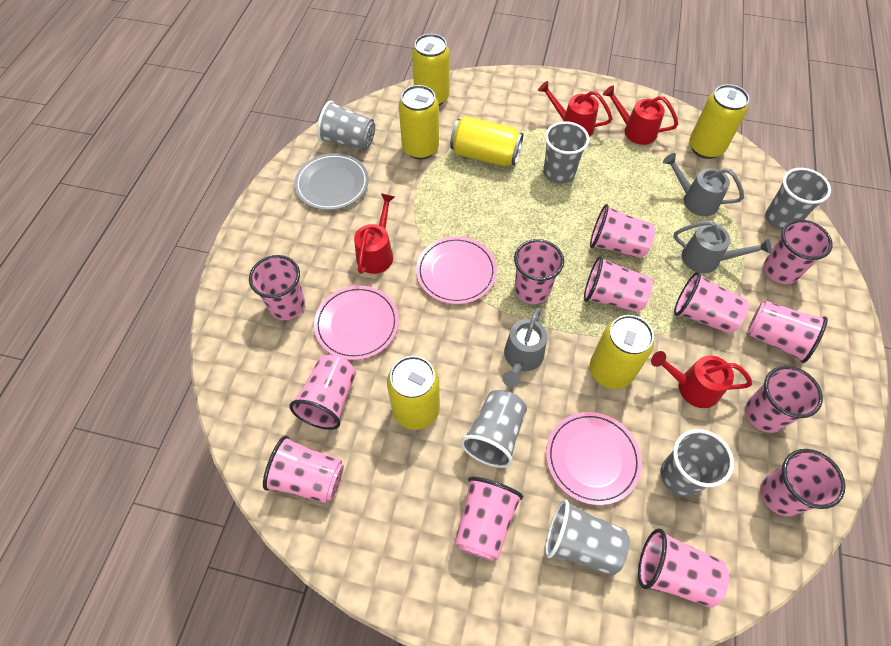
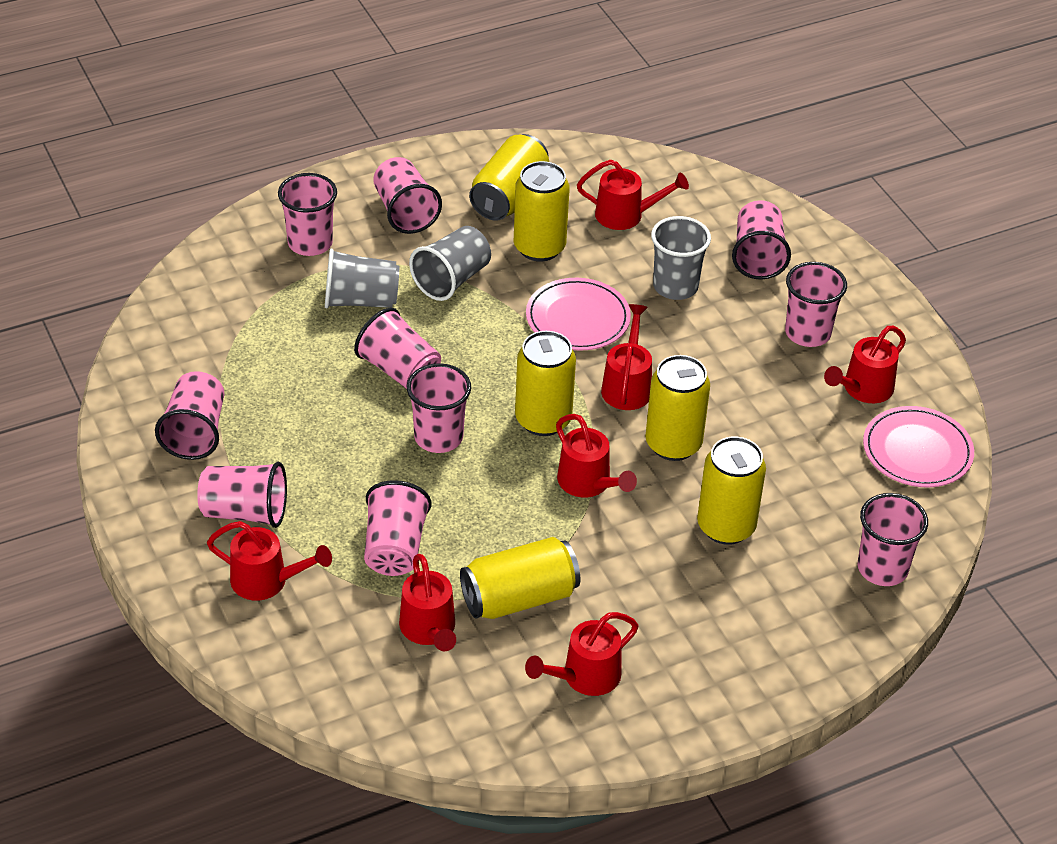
grey cup: [317,101,375,151] [461,390,527,468] [543,121,589,184] [545,499,630,575] [661,429,734,497] [765,168,831,230] = 6 -> [325,249,399,309] [409,226,491,301] [651,216,711,300] = 3
grey plate: [294,153,369,210] = 1 -> none = 0
grey watering can: [503,307,547,387] [663,153,744,216] [673,221,771,273] = 3 -> none = 0
pink cup: [249,255,305,320] [263,436,344,503] [289,355,356,430] [455,477,523,561] [514,239,564,304] [584,256,653,312] [590,204,656,258] [638,528,729,608] [674,272,749,334] [745,366,823,433] [748,301,828,363] [760,449,846,516] [763,220,833,284] = 13 -> [155,371,225,460] [197,462,287,528] [278,173,337,256] [354,308,441,389] [364,480,432,576] [373,157,442,234] [407,363,471,453] [732,200,791,280] [785,262,847,347] [858,493,928,586] = 10
pink plate: [314,286,399,360] [416,237,497,304] [546,412,642,505] = 3 -> [526,278,631,350] [863,406,974,487] = 2
red watering can: [354,193,395,274] [538,81,613,137] [603,85,678,145] [651,351,752,408] = 4 -> [207,521,332,601] [399,554,456,651] [525,612,639,696] [556,414,637,497] [577,160,689,230] [601,304,652,410] [824,326,906,403] = 7

